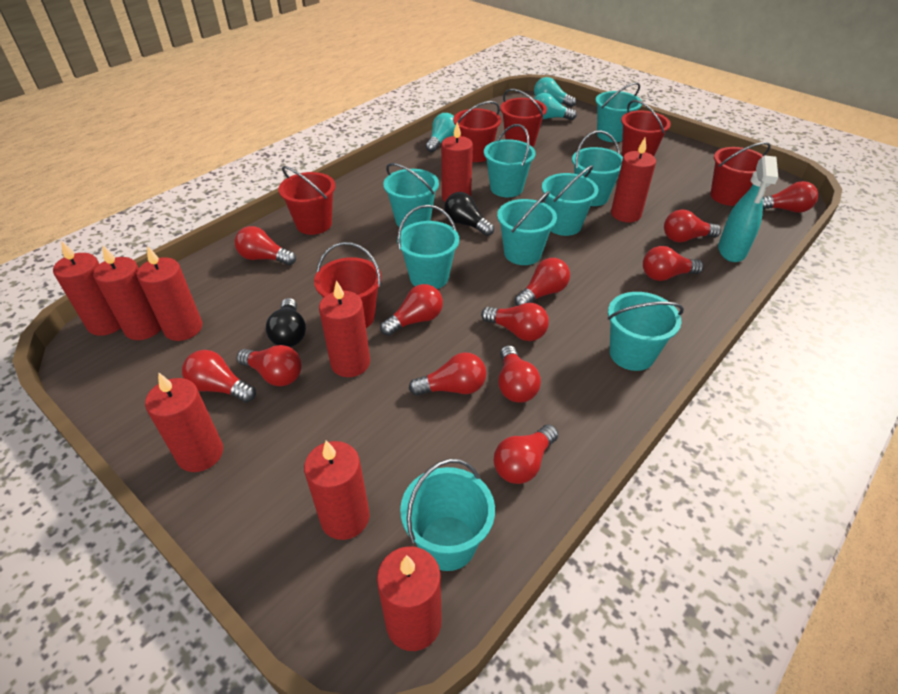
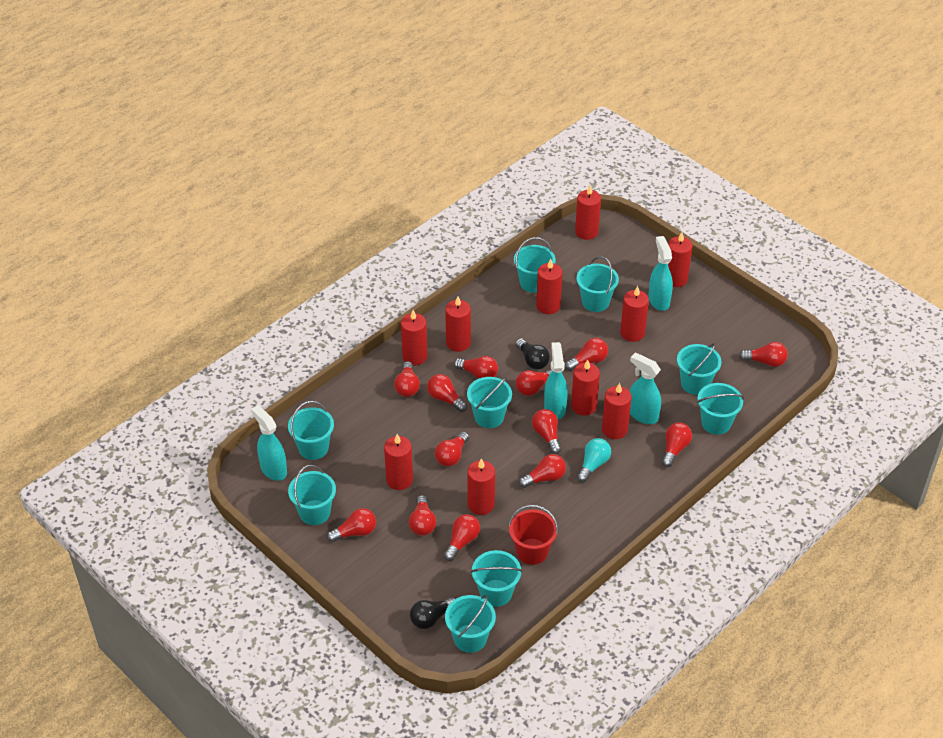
red bucket: [279,166,335,235] [314,242,382,328] [453,101,501,162] [500,89,547,147] [621,100,671,156] [710,142,771,206] = 6 -> [508,505,558,565] = 1
red candle: [53,241,121,336] [93,246,161,340] [137,246,202,341] [145,372,223,472] [304,441,370,540] [319,280,370,377] [377,546,442,651] [441,122,473,202] [611,138,656,222] = 9 -> [384,434,413,490] [401,310,427,365] [445,296,471,352] [467,458,495,515] [536,259,562,314] [571,359,600,416] [575,185,601,240] [602,383,632,439] [620,286,649,342] [668,232,692,287] = 10
red light bulb: [182,350,256,403] [234,226,296,265] [237,345,302,386] [380,284,443,336] [409,352,486,396] [481,303,549,341] [494,424,558,484] [498,345,541,403] [515,258,570,306] [643,246,704,281] [664,210,721,242] [763,181,818,213] = 12 -> [327,508,376,542] [394,361,420,397] [409,495,436,536] [427,374,467,412] [435,431,469,467] [444,514,480,561] [454,356,498,379] [516,369,552,396] [519,454,566,488] [532,409,561,454] [565,338,608,371] [662,422,692,467] [739,342,788,367] = 13
turquoise light bulb: [426,113,456,152] [534,77,576,107] [534,93,577,120] = 3 -> [577,438,611,482] = 1
turquoise spray bottle: [718,155,778,262] = 1 -> [251,405,287,481] [544,342,568,420] [630,353,661,424] [648,236,673,311] = 4

